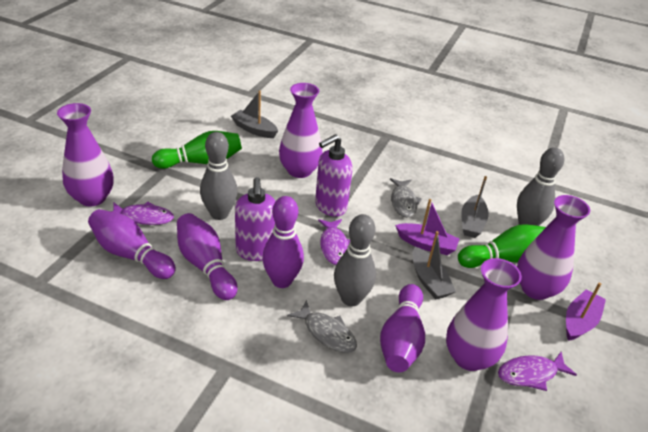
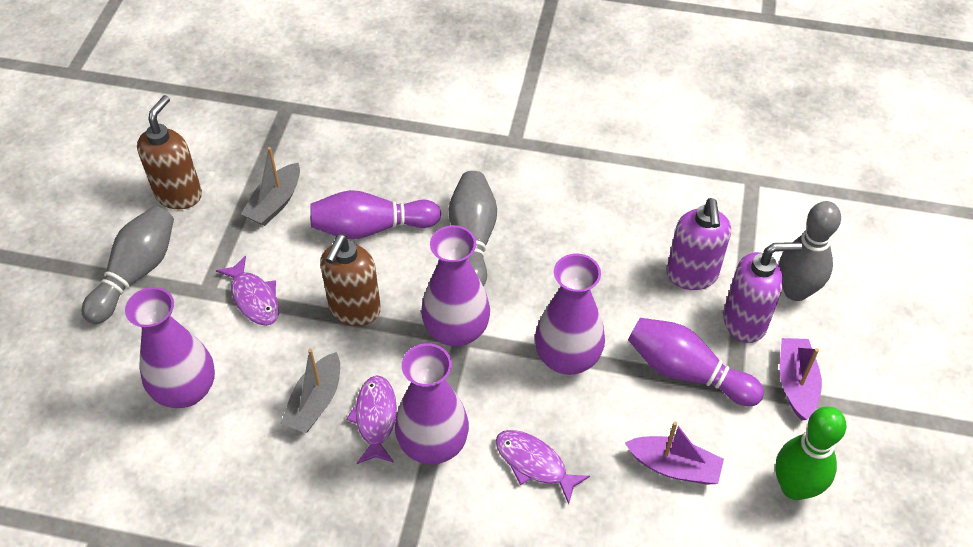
brown soap dispenser: none = 0 -> [137,95,202,209] [320,234,381,326] = 2
green bowling pin: [152,131,242,169] [458,224,546,268] = 2 -> [775,407,846,500] = 1
grey boat: [231,91,278,138] [412,231,456,300] [461,176,489,238] = 3 -> [241,147,300,226] [281,349,340,433] = 2
grey fish: [287,300,357,353] [390,178,422,218] = 2 -> none = 0
purple bowling pin: [88,209,176,279] [177,213,237,300] [262,196,304,288] [380,284,425,372] = 4 -> [310,190,441,239] [628,318,764,406] = 2

